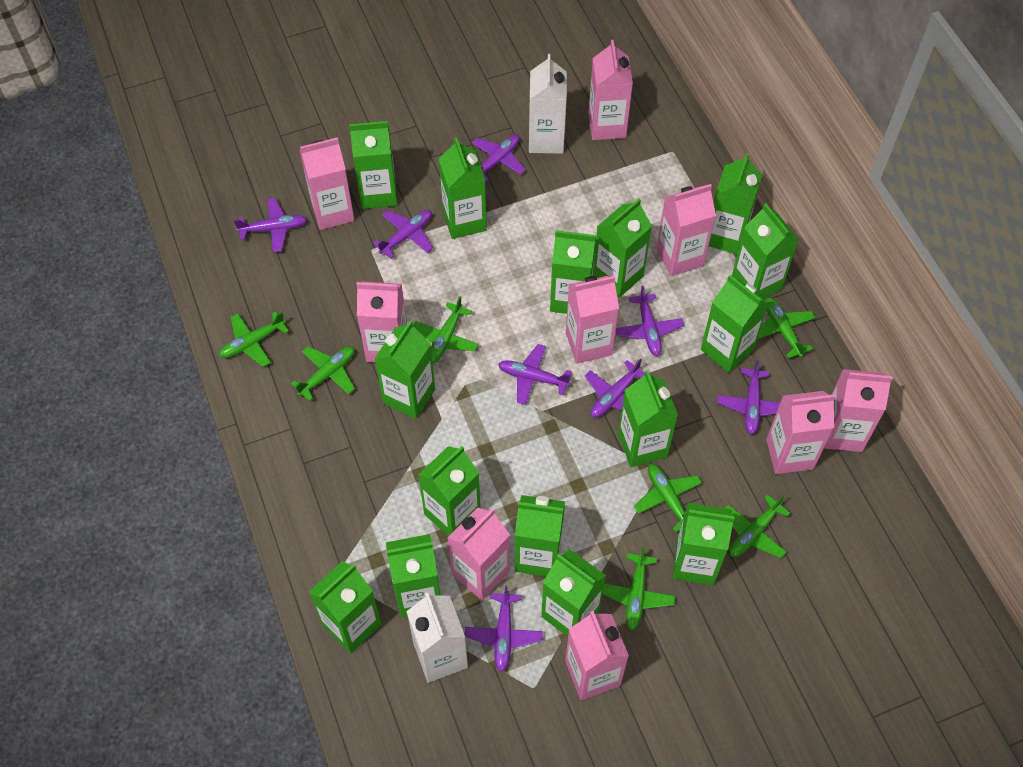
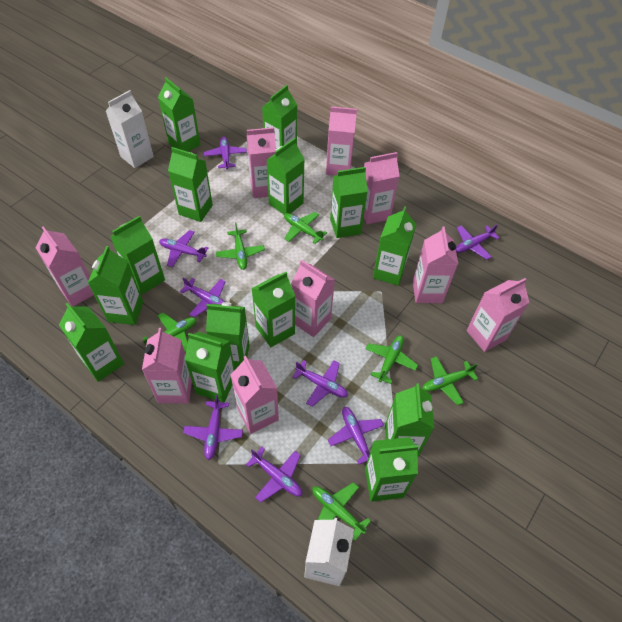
green carton: [309,561,381,653] [349,121,398,209] [374,321,435,419] [386,534,441,617] [418,446,481,536] [439,138,487,239] [515,495,565,576] [541,550,606,637] [550,230,596,314] [593,199,652,298] [618,371,678,467] [672,503,735,585] [701,275,769,373] [709,153,762,254] [732,203,799,298] = 15 -> [59,303,124,382] [88,246,143,325] [110,216,165,294] [158,77,201,152] [168,147,213,222] [185,332,235,402] [206,302,250,369] [251,272,295,347] [262,85,297,149] [267,138,305,214] [330,167,368,238] [365,437,419,502] [373,206,416,286] [385,383,434,456] = 14
green plane: [219,312,289,367] [291,346,355,401] [413,296,478,363] [603,547,675,630] [634,464,702,532] [725,494,791,558] [757,298,816,359] = 7 -> [142,313,196,352] [216,223,265,270] [284,212,327,244] [312,482,371,541] [365,335,418,384] [422,356,478,405] = 6

